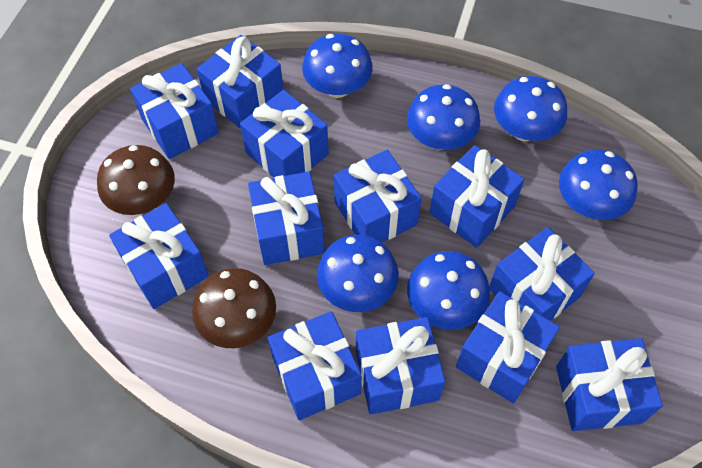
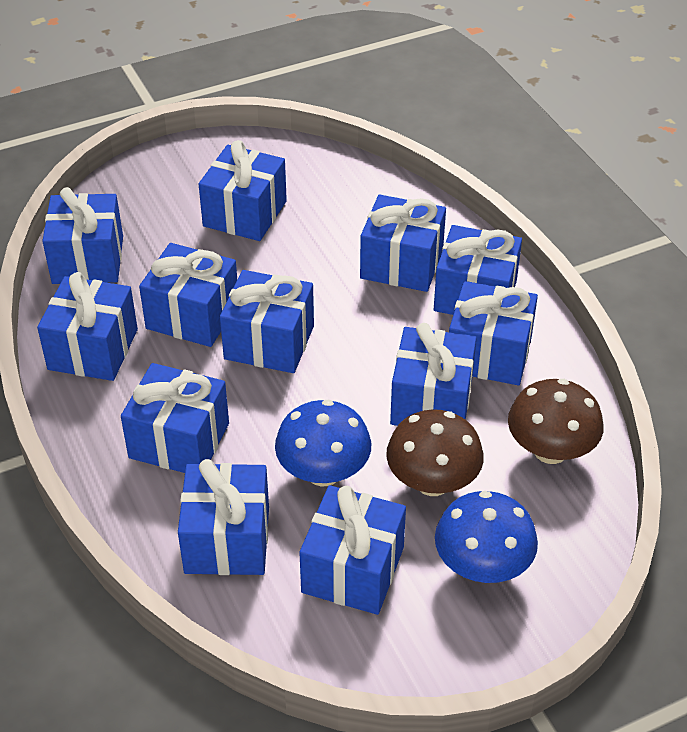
blue mushroom: [302,34,373,98] [317,235,399,312] [407,84,480,150] [407,251,490,330] [494,76,567,141] [559,150,638,220] = 6 -> [275,399,371,486] [435,491,538,583] = 2

